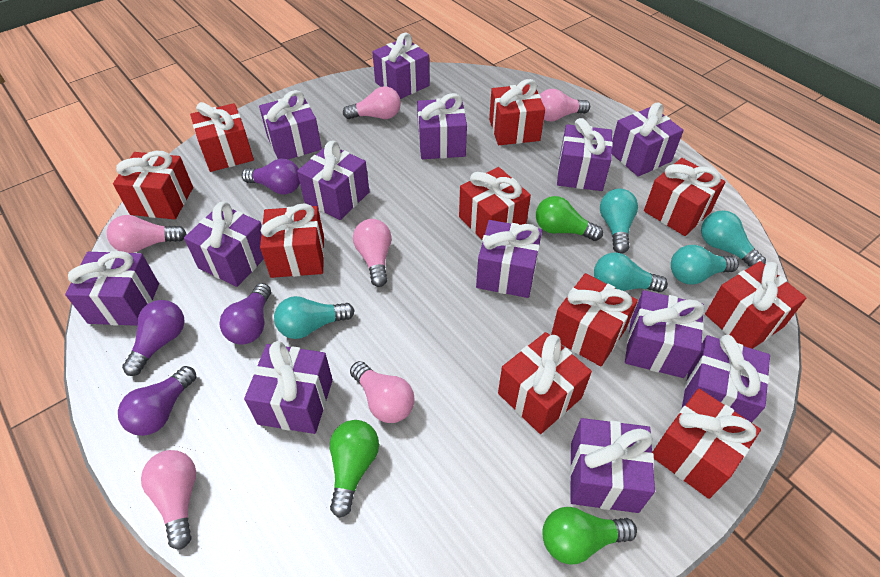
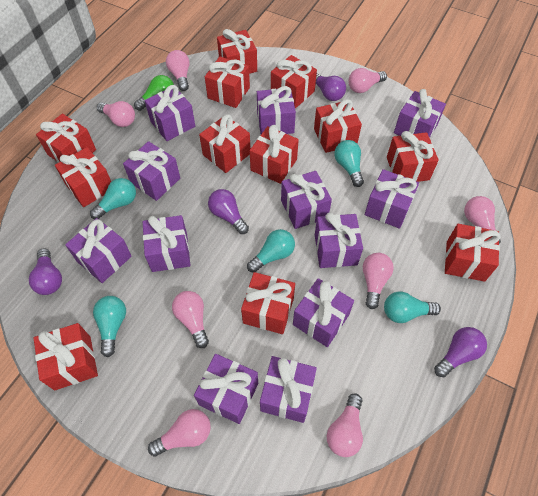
green light bulb: [330,420,379,518] [536,196,603,241] [542,507,637,565] = 3 -> [134,75,174,111] = 1
pink light bulb: [107,215,186,253] [141,450,196,550] [343,86,401,119] [350,361,415,423] [353,219,392,287] [540,89,590,122] = 6 -> [97,101,135,127] [148,409,211,457] [166,50,189,91] [172,291,209,348] [327,393,363,457] [348,68,387,93] [363,253,394,309] [464,196,501,244] = 8
purple gift: [65,251,159,326] [184,201,264,287] [244,341,333,434] [259,90,322,159] [297,141,369,220] [372,33,430,99] [417,93,467,159] [476,220,542,298] [557,118,613,191] [570,418,655,513] [612,103,684,177] [625,290,705,378] [682,335,770,423] = 13 -> [65,218,132,283] [123,141,180,201] [143,215,190,272] [145,85,195,141] [194,354,258,424] [257,86,296,134] [260,356,317,423] [281,171,332,229] [293,278,354,347] [315,212,363,268] [365,169,419,229] [394,89,446,138] = 12
red gift: [113,151,193,219] [190,102,254,172] [260,203,324,278] [459,167,531,239] [489,79,545,145] [498,332,592,434] [551,273,638,366] [644,158,725,236] [652,389,761,499] [705,261,807,349] = 10 -> [34,323,98,391] [36,114,96,163] [55,147,111,207] [199,114,251,173] [205,57,250,108] [217,29,257,74] [241,272,295,334] [250,125,299,184] [271,55,317,108] [314,99,362,153] [387,131,439,182] [445,224,501,282] = 12

